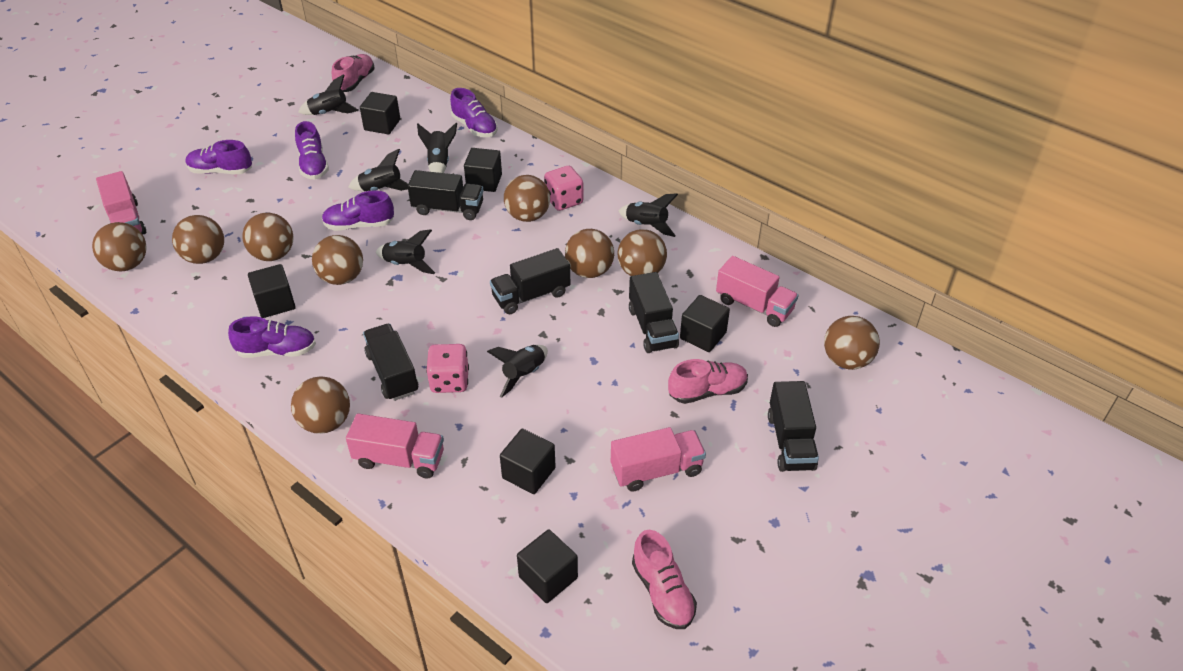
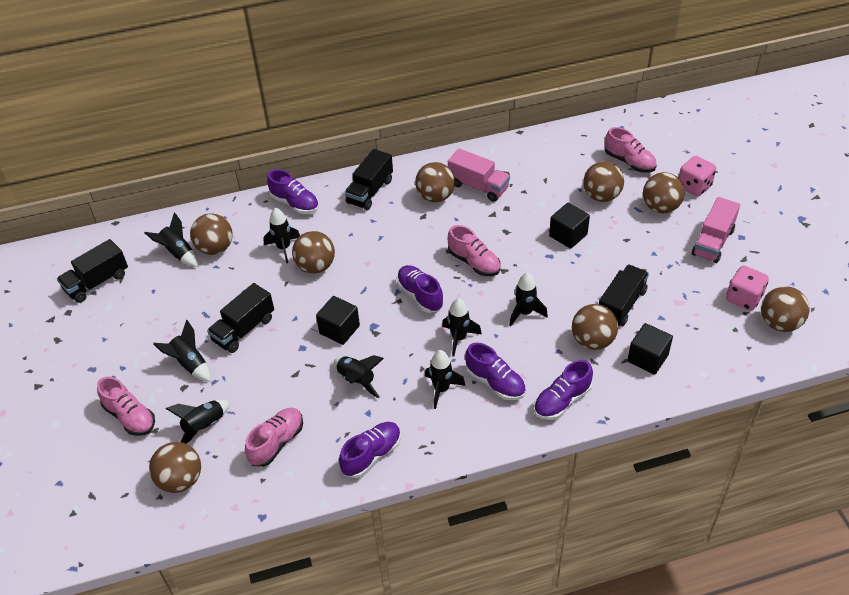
black cube: [248,264,296,318] [360,92,400,134] [464,148,502,192] [500,429,556,494] [517,529,578,603] [680,295,730,352] = 6 -> [316,296,360,345] [549,203,590,249] [627,323,673,375] = 3
black rocket: [298,74,359,115] [348,149,408,191] [376,229,435,274] [417,123,457,173] [487,345,548,398] [618,193,678,237] = 6 -> [145,212,197,267] [153,320,211,382] [166,400,230,444] [263,208,300,263] [334,355,384,398] [425,350,466,409] [442,298,482,356] [509,272,548,326] = 8
black truck: [363,324,418,401] [408,170,483,220] [490,248,570,314] [629,272,679,353] [768,381,819,472] = 5 -> [57,239,128,303] [207,283,274,353] [344,149,393,210] [599,265,649,326] = 4
brown ball: [92,222,146,271] [172,215,224,264] [242,213,293,261] [291,376,350,434] [312,235,363,285] [504,175,550,222] [565,229,614,278] [618,229,667,276] [824,316,880,370] = 9 -> [149,442,201,493] [190,213,233,255] [292,231,335,273] [415,162,455,202] [572,304,618,350] [583,161,624,202] [643,172,685,213] [761,286,810,332] = 8
pink shoe: [332,54,374,92] [632,530,697,629] [668,359,748,404] = 3 -> [97,377,155,436] [245,408,303,467] [448,225,501,276] [605,127,657,173] = 4
pink truck: [96,171,146,234] [346,413,444,479] [611,427,706,491] [716,256,799,327] = 4 -> [448,148,510,202] [692,197,740,263] = 2

